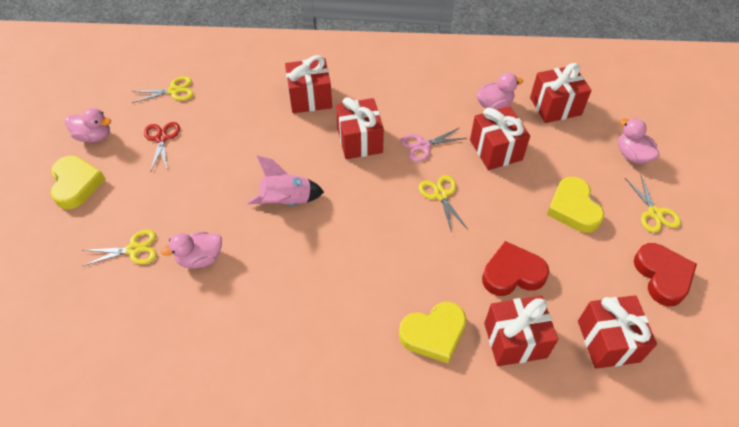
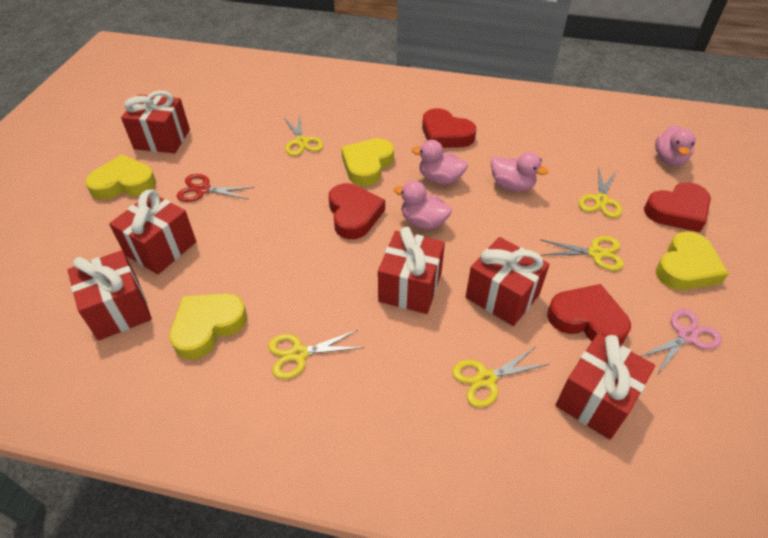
pink rocket: [247,156,324,206] = 1 -> none = 0
red heart: [482,241,549,296] [634,243,697,306] = 2 -> [329,183,385,239] [422,108,476,148] [547,284,631,345] [644,182,711,232] = 4
yellow heart: [50,156,105,209] [399,302,466,363] [547,177,604,233] = 3 -> [85,154,156,200] [169,293,247,360] [341,138,394,186] [656,231,729,290] = 4
yellow scissors: [82,229,156,266] [131,76,193,103] [419,175,468,233] [625,174,681,232] = 4 -> [268,330,364,379] [284,115,323,156] [452,347,549,408] [540,236,624,271] [579,167,622,218] = 5

